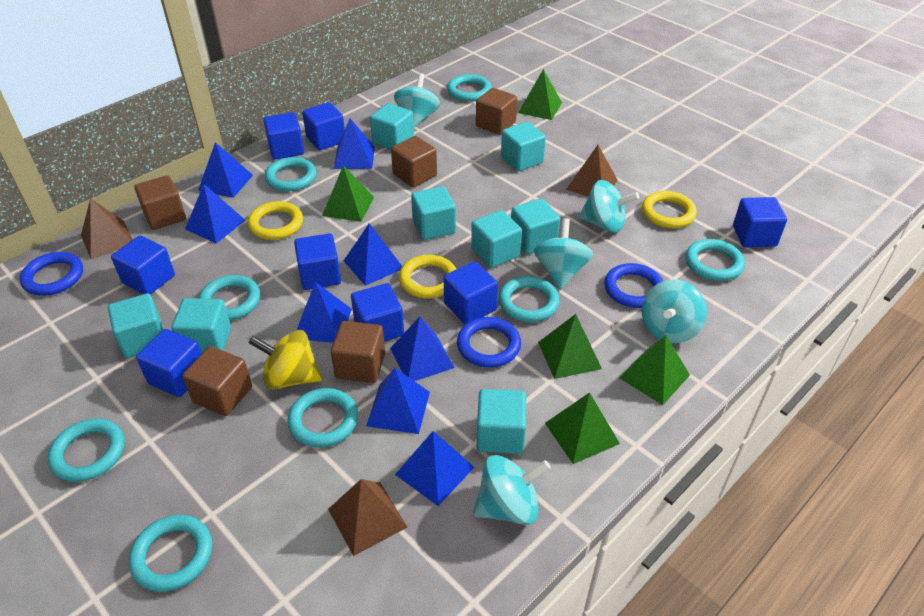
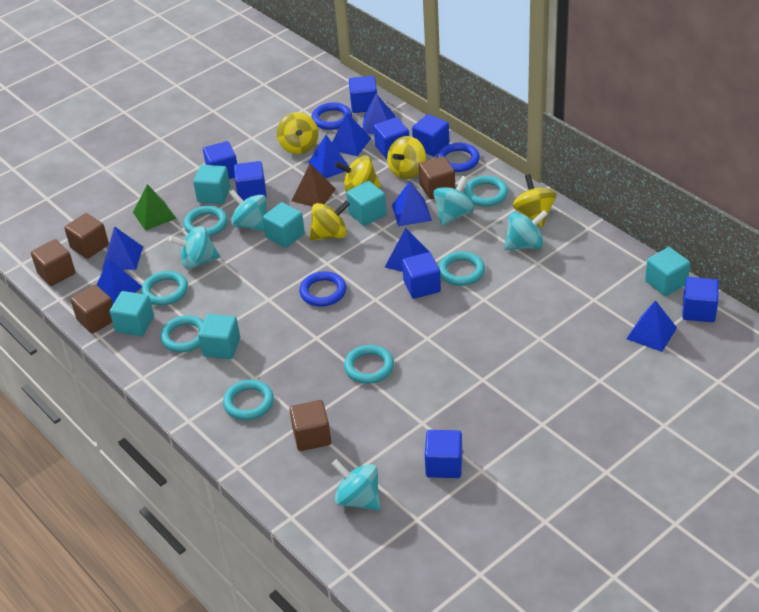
brown pyramid: [81,198,133,259] [328,479,407,556] [566,145,618,197] = 3 -> [292,164,336,207] = 1
green pyramid: [322,166,374,222] [518,69,562,120] [538,314,602,379] [545,392,620,464] [619,335,690,405] = 5 -> [133,184,176,231] = 1
turquoise cube: [108,293,163,358] [172,298,231,353] [370,103,414,149] [411,186,456,240] [471,210,522,268] [477,389,526,454] [501,122,546,171] [511,198,560,254] = 8 -> [110,291,154,336] [193,165,230,204] [198,314,240,359] [263,202,305,248] [346,181,387,226] [645,247,690,296] = 6
turquoise ring: [47,419,125,482] [129,515,212,592] [198,275,260,320] [265,157,316,191] [287,388,358,448] [447,74,492,102] [499,276,560,322] [685,239,745,281] = 8 -> [141,271,188,306] [160,315,204,352] [184,206,228,237] [223,380,274,420] [344,345,394,384] [438,251,485,286] [464,176,508,207] = 7
yellow ring: [248,201,303,240] [399,255,456,298] [642,191,697,228] = 3 -> none = 0
yellow spinning top: [248,330,322,390] = 1 -> [277,112,318,154] [309,201,350,241] [335,155,381,193] [387,136,426,179] [513,174,556,227] = 5

